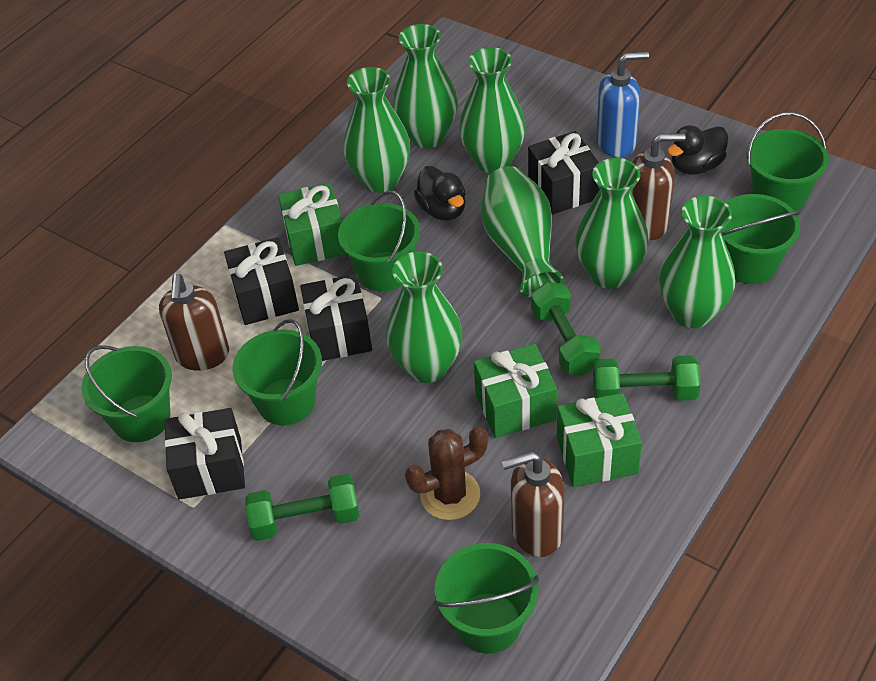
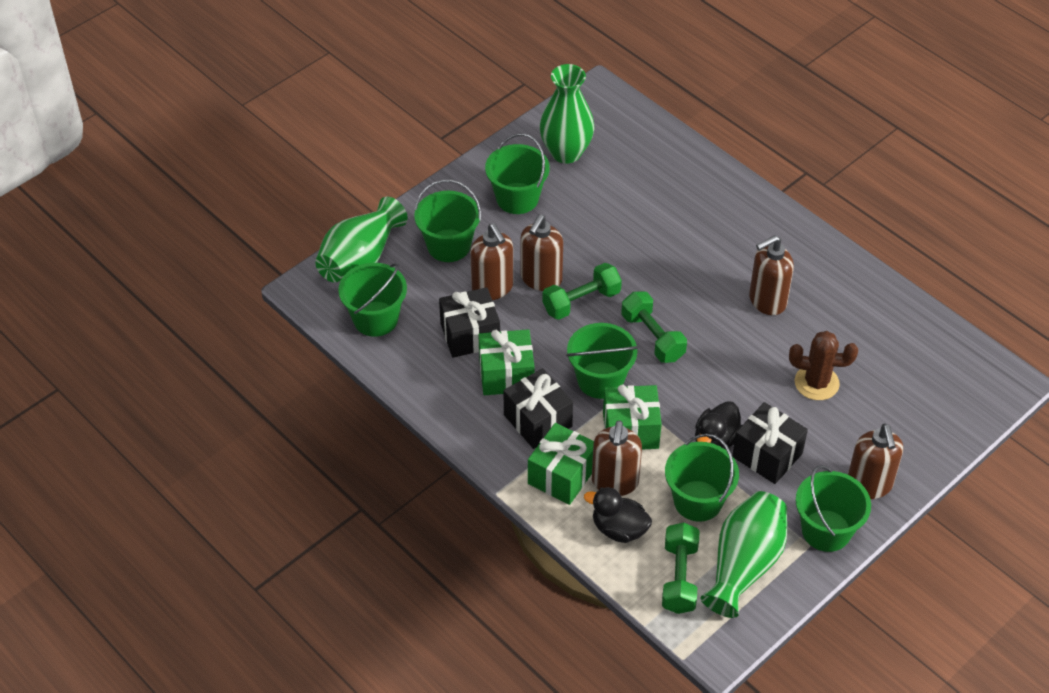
black gift: [165,408,245,500] [224,237,299,325] [300,274,372,361] [528,131,600,215] = 4 -> [439,287,500,358] [503,368,573,449] [732,402,808,484] = 3
blue soap dispenser: [596,51,649,157] = 1 -> none = 0
brown soap dispenser: [159,274,229,371] [502,451,565,557] [631,133,686,240] = 3 -> [470,223,513,300] [521,214,563,291] [592,420,642,496] [749,235,794,315] [848,424,903,499] = 5
green vase: [344,67,410,193] [386,251,463,383] [393,24,458,148] [459,47,526,173] [481,166,563,297] [575,158,649,289] [659,196,735,328] = 7 -> [315,197,408,282] [540,64,594,164] [700,491,787,618] = 3

